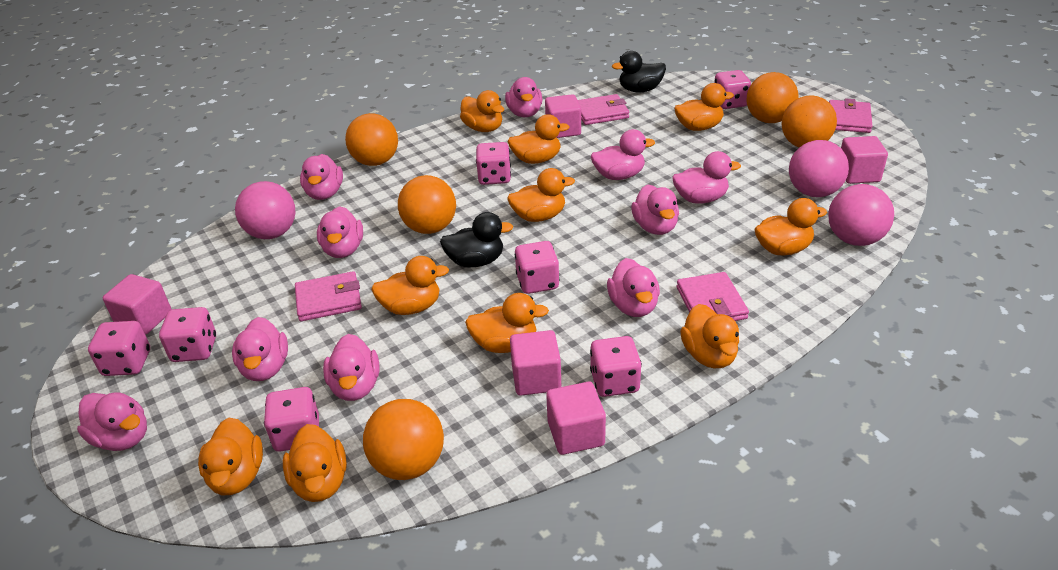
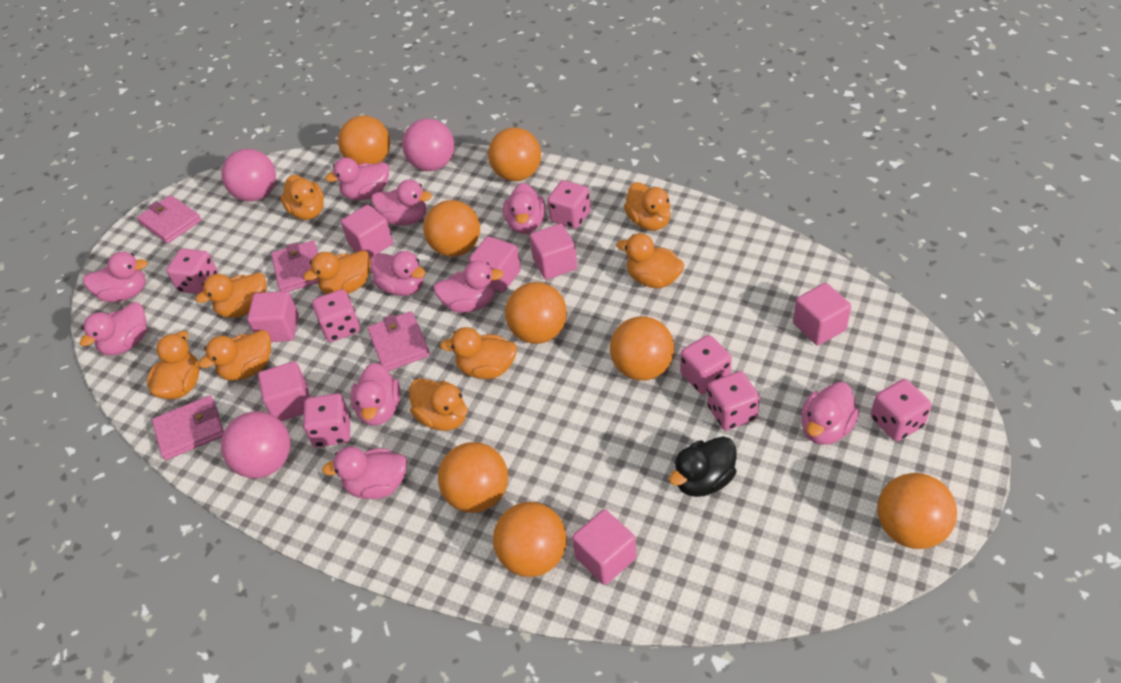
black duck: [440,212,514,267] [612,51,666,92] = 2 -> [669,436,737,497] = 1
orange ball: [345,113,398,166] [363,399,444,480] [398,175,456,234] [747,72,799,123] [782,95,837,148] = 5 -> [338,116,390,165] [423,200,480,257] [438,442,508,513] [488,128,541,181] [493,502,567,577] [505,282,567,344] [610,316,674,381] [877,473,957,549] = 8
orange duck: [198,418,263,495] [283,424,347,502] [371,256,449,315] [460,90,504,132] [465,293,549,353] [507,114,570,164] [507,168,575,222] [674,83,734,131] [680,304,739,368] [755,198,827,255] = 10 -> [147,331,200,399] [195,272,266,318] [198,330,271,381] [280,175,324,220] [303,250,371,294] [409,378,468,431] [440,327,517,379] [616,233,684,288] [624,182,671,231] = 9
pink cube: [103,274,172,335] [510,330,561,396] [545,94,581,138] [546,382,606,455] [841,136,888,184] = 5 -> [247,291,299,342] [258,361,310,421] [341,205,393,258] [469,236,521,292] [529,223,577,280] [572,509,636,585] [793,283,851,345] = 7

